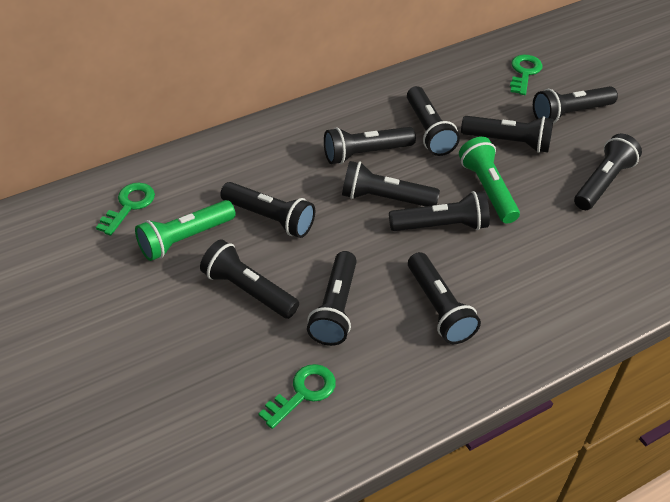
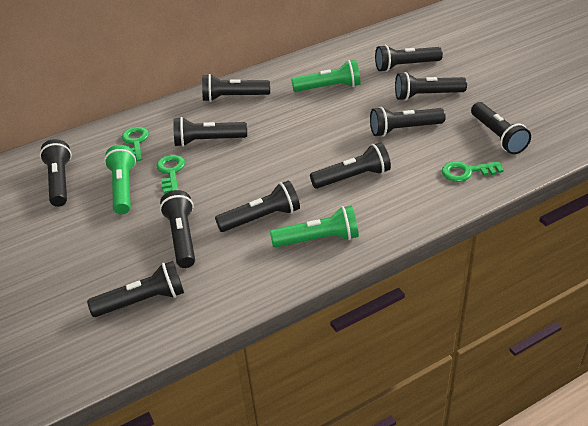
green flashlight: [135,200,236,261] [459,137,520,224] = 2 -> [104,145,136,214] [270,206,359,248] [291,60,361,92] = 3

